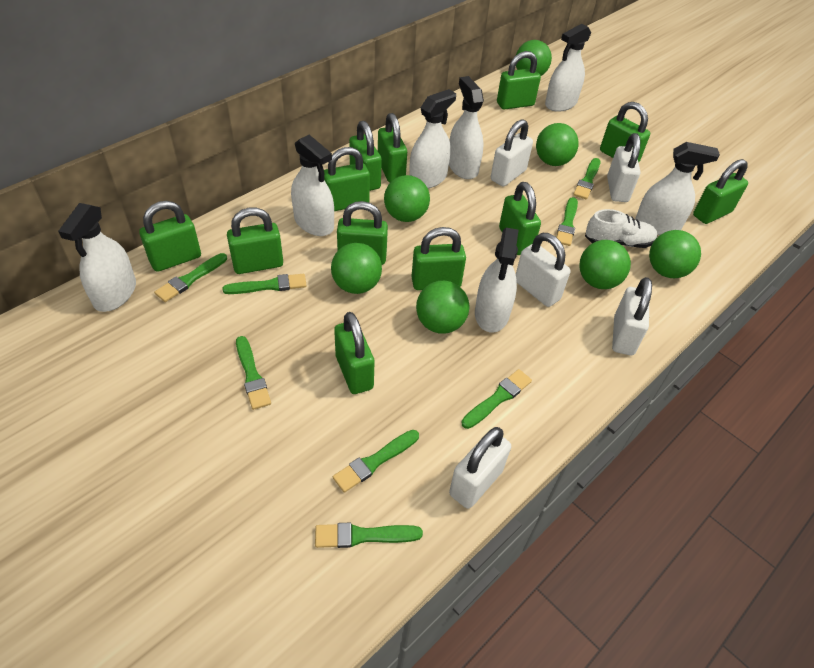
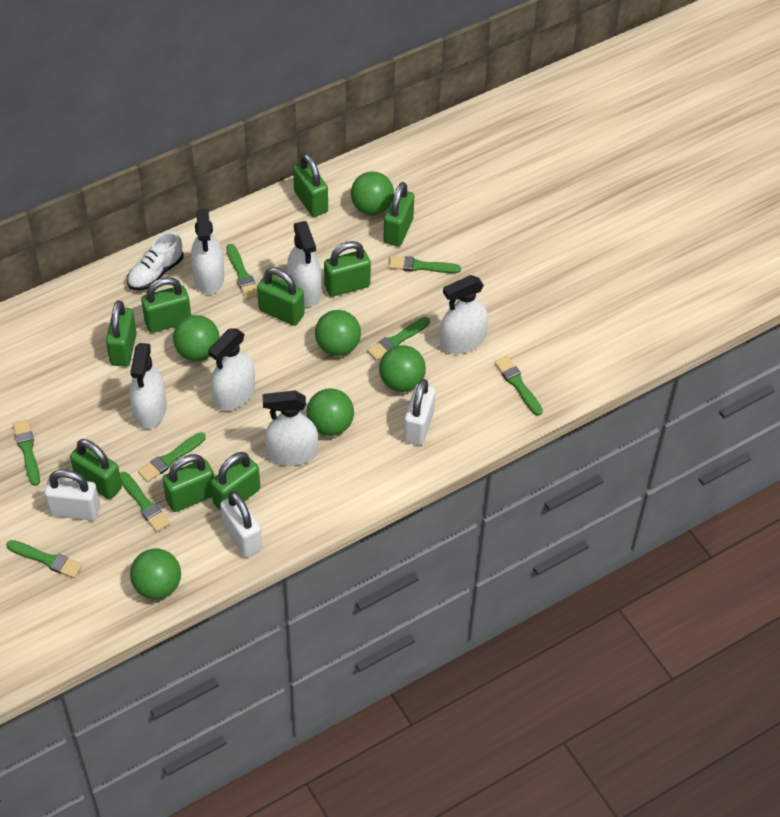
green ball: [331,243,382,294] [384,175,430,222] [416,281,469,333] [516,40,552,76] [536,123,578,166] [579,240,631,289] [649,230,701,278] = 7 -> [130,549,181,599] [173,315,220,361] [307,388,354,436] [315,310,361,356] [351,171,394,215] [379,345,426,392] = 6
green padlock: [139,201,201,272] [227,207,283,274] [324,147,370,211] [334,312,375,394] [337,201,388,265] [349,121,382,191] [378,113,407,183] [411,227,466,290] [497,51,541,110] [499,182,541,255] [600,102,650,163] [693,159,748,224] = 12 -> [70,439,122,499] [106,300,137,367] [141,277,191,333] [162,454,214,512] [210,452,260,511] [257,267,304,326] [293,153,328,217] [324,241,371,297] [383,182,414,247] = 9
white padlock: [449,427,511,509] [491,119,533,186] [516,233,570,307] [607,133,640,202] [612,277,652,355] = 5 -> [44,469,100,521] [220,491,262,558] [404,379,436,446] = 3
white spray bottle: [58,203,136,312] [291,135,334,236] [409,89,456,188] [449,76,484,179] [475,228,518,333] [545,24,591,112] [635,142,720,235] = 7 -> [130,343,167,429] [191,209,224,294] [208,328,255,411] [263,390,318,466] [287,221,322,306] [440,275,488,354] = 6

